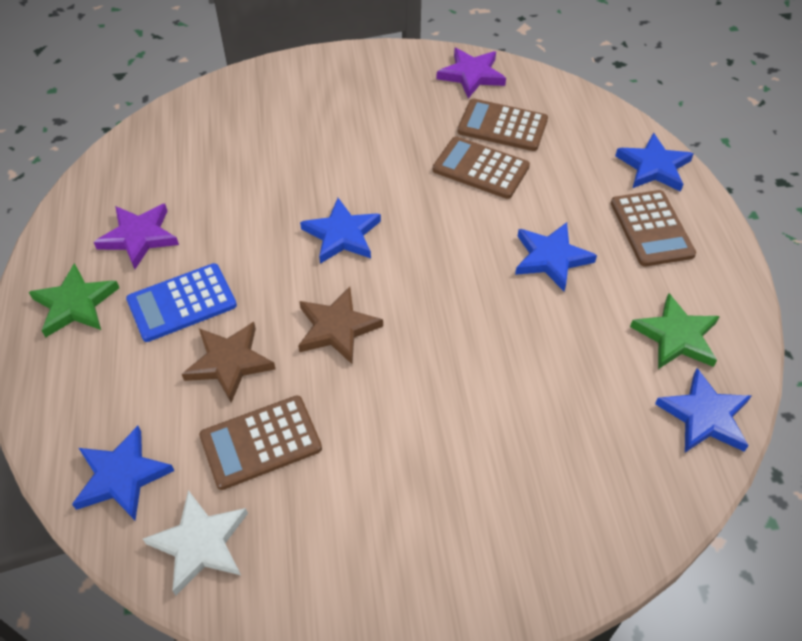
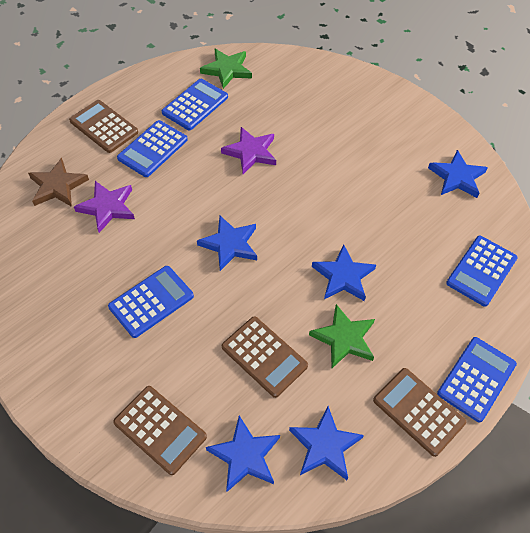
blue calculator: [126,263,237,342] = 1 -> [108,266,194,338] [117,120,188,177] [162,79,228,130] [437,337,517,422] [446,236,518,307] = 5
brown star: [182,322,276,403] [298,287,383,364] = 2 -> [28,158,89,207] = 1
white star: [143,490,248,596] = 1 -> none = 0

